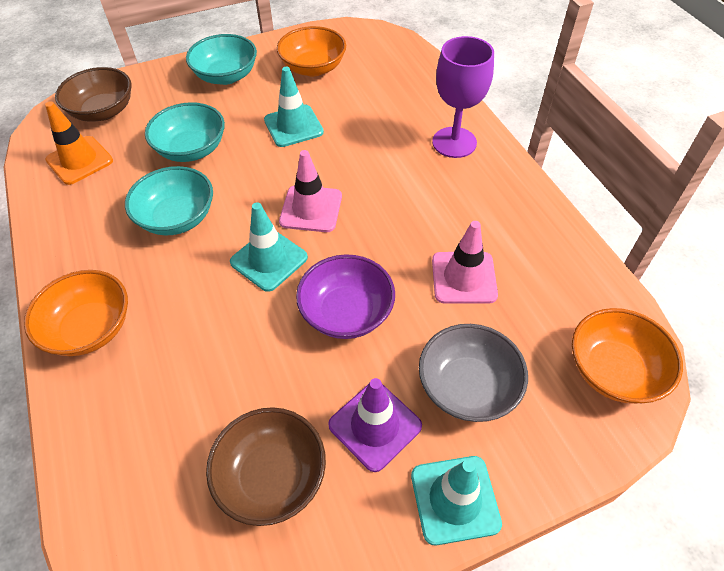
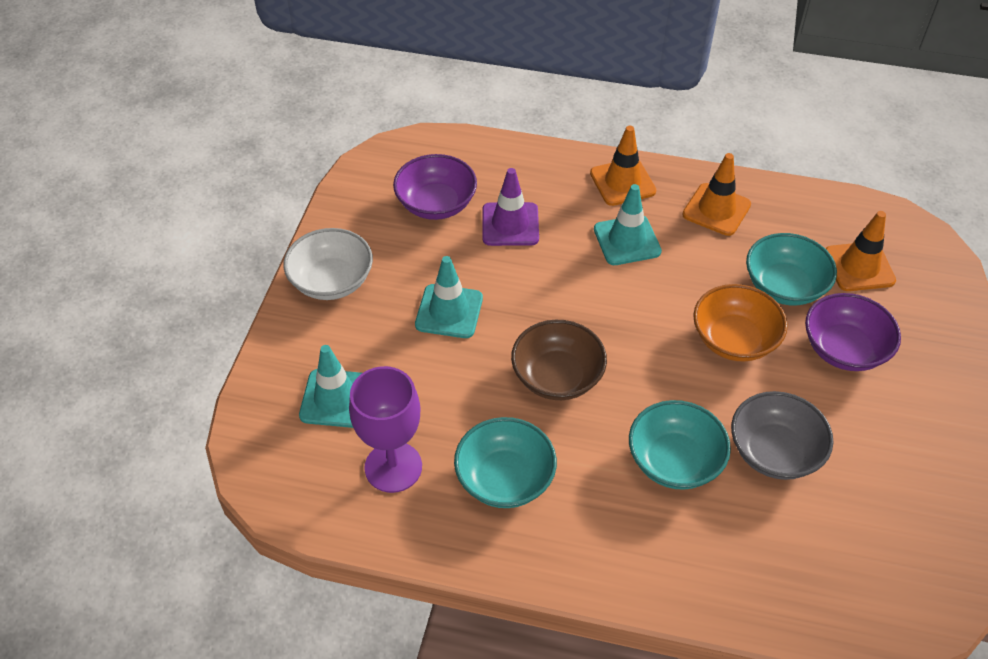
brown bowl: [55,67,132,121] [206,407,326,526] = 2 -> [511,320,607,400] = 1
orange bowl: [24,270,128,356] [277,26,346,76] [572,308,683,404] = 3 -> [693,284,788,361] = 1
orange traffic cone: [45,101,113,185] = 1 -> [590,126,656,206] [682,153,751,236] [826,211,896,291] = 3
pink traffic cone: [279,150,342,232] [432,221,498,304] = 2 -> none = 0
purple bowl: [296,254,395,339] = 1 -> [393,154,477,220] [805,293,901,371] = 2
white bowl: none = 0 -> [283,228,373,300] = 1

